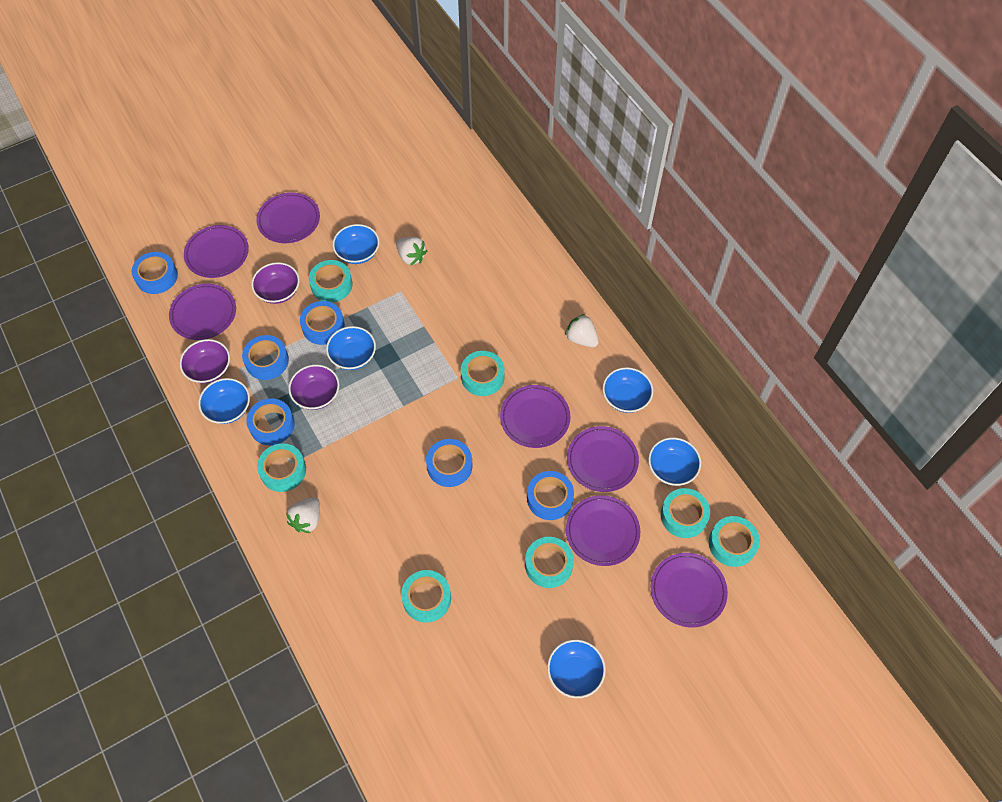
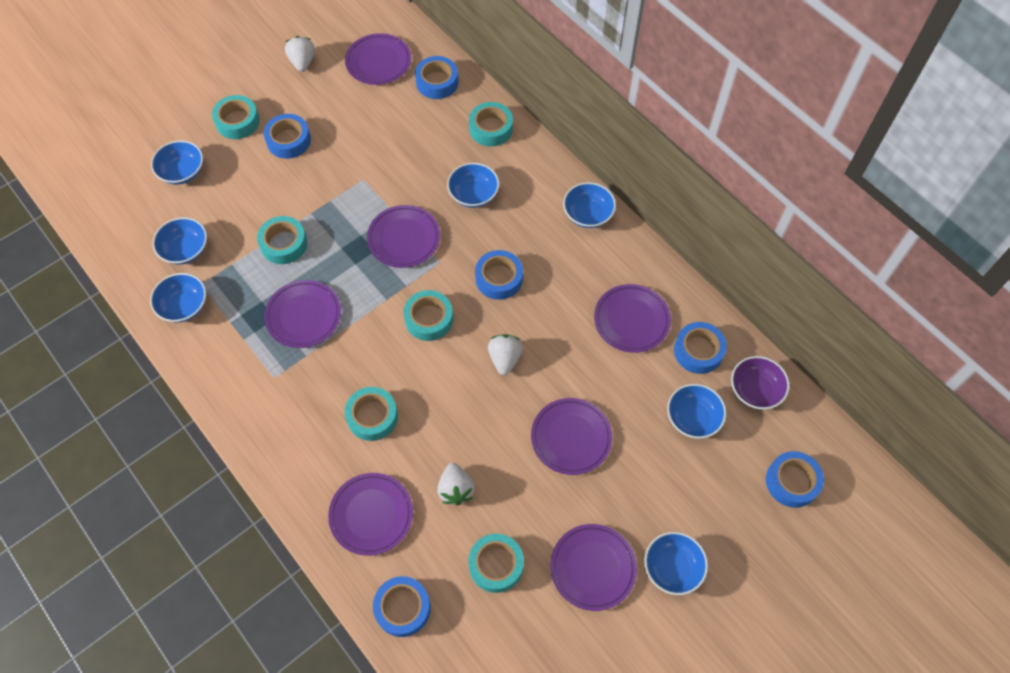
blue bowl: [198,378,250,424] [326,326,376,370] [333,224,379,264] [547,640,606,698] [602,367,653,413] [648,437,701,486] = 6 -> [150,273,206,323] [151,140,203,185] [153,217,207,265] [447,163,499,208] [563,182,616,228] [644,532,708,595] [667,384,726,439] = 7
purple bowl: [180,339,230,384] [251,262,300,304] [288,365,339,410] = 3 -> [731,356,790,410] = 1
turquoise tape: [257,443,306,492] [309,260,352,302] [401,570,451,623] [461,351,505,396] [525,537,574,588] [661,488,710,538] [709,516,760,567] = 7 -> [212,95,260,139] [257,216,307,264] [345,387,398,441] [403,290,453,341] [468,534,524,593] [469,102,513,146] = 6

